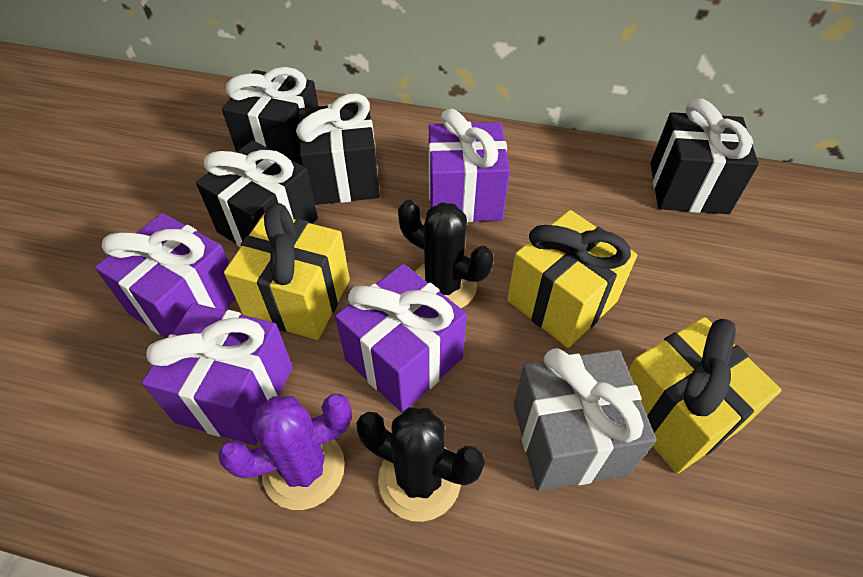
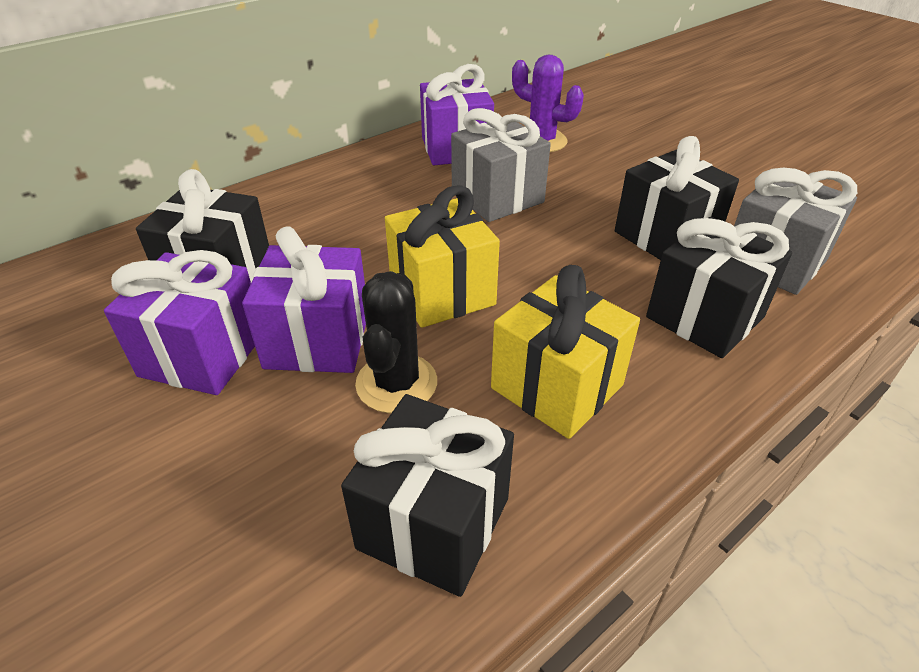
black cactus: [356,407,485,522] [398,200,494,308] = 2 -> [355,271,437,413] = 1
grey gift: [514,348,656,491] = 1 -> [451,108,551,222] [734,168,857,295] = 2
purple gift: [95,213,235,338] [142,303,293,445] [335,264,467,413] [429,109,510,222] = 4 -> [104,250,255,395] [242,226,366,373] [420,64,494,165] = 3
yellow gift: [224,203,350,340] [507,210,637,348] [628,317,781,474] = 3 -> [385,185,500,328] [491,265,640,439] = 2

